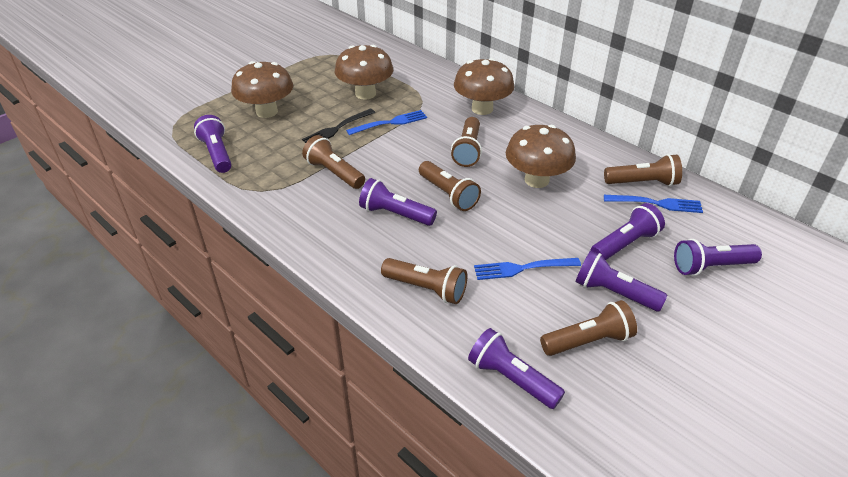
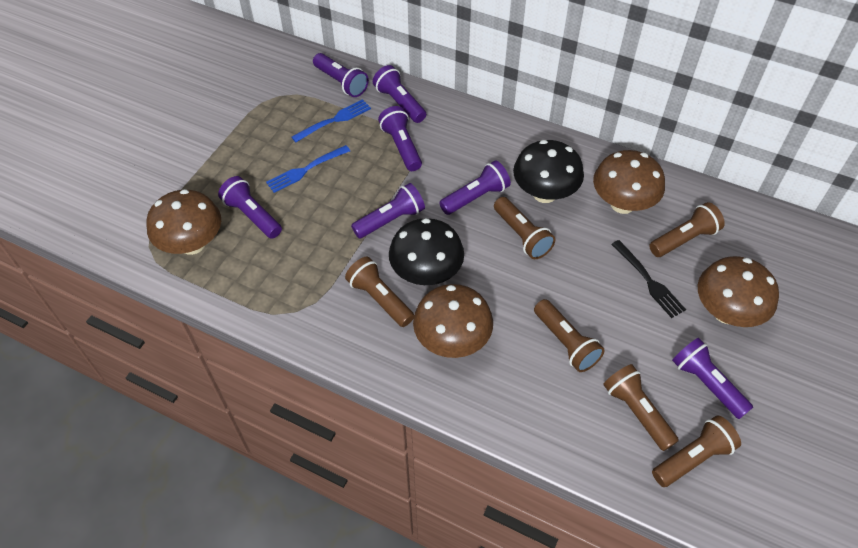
black mushroom: none = 0 -> [389,218,464,285] [513,140,584,203] = 2
blue fork: [346,110,427,135] [474,258,581,280] [604,195,703,213] = 3 -> [266,145,350,193] [292,99,371,142] = 2
purple flashlight: [194,115,232,173] [359,178,437,226] [468,328,565,409] [575,250,667,311] [591,203,665,260] [674,239,762,276] = 6 -> [218,176,282,239] [313,53,369,97] [351,183,425,238] [373,65,426,123] [378,106,422,171] [439,161,511,215] [672,338,753,419] = 7

